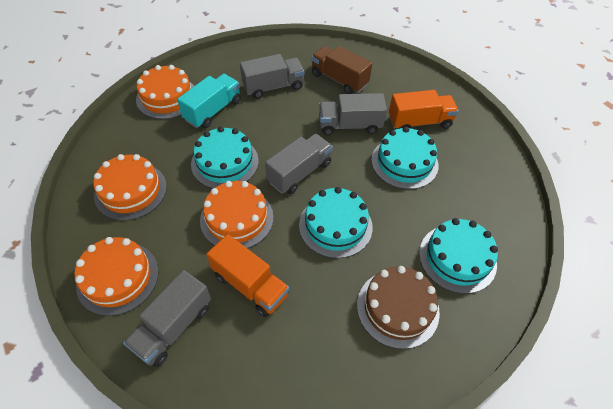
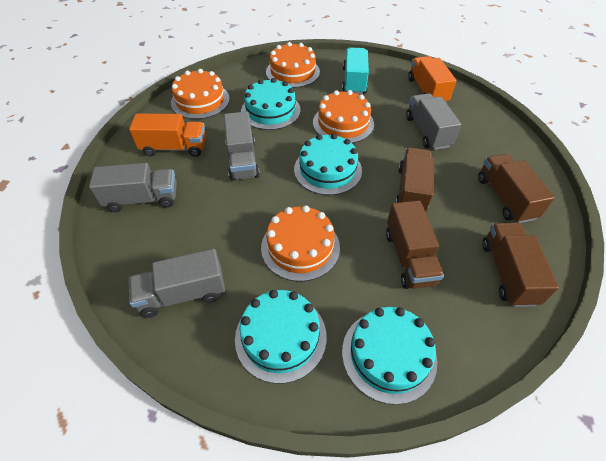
brown cake: [357,266,440,349] = 1 -> none = 0
brown truck: [311,46,372,94] = 1 -> [386,201,444,289] [395,147,434,212] [478,154,555,223] [482,223,559,307] = 4

